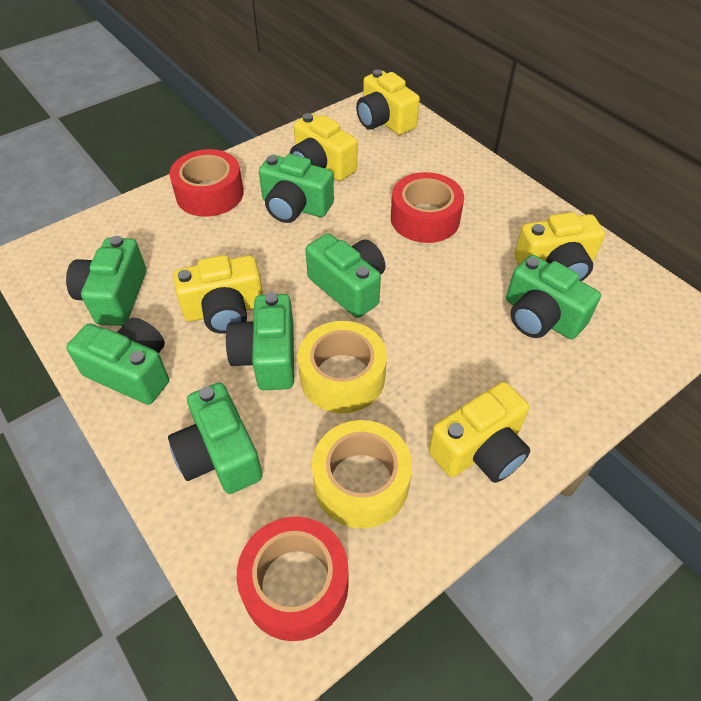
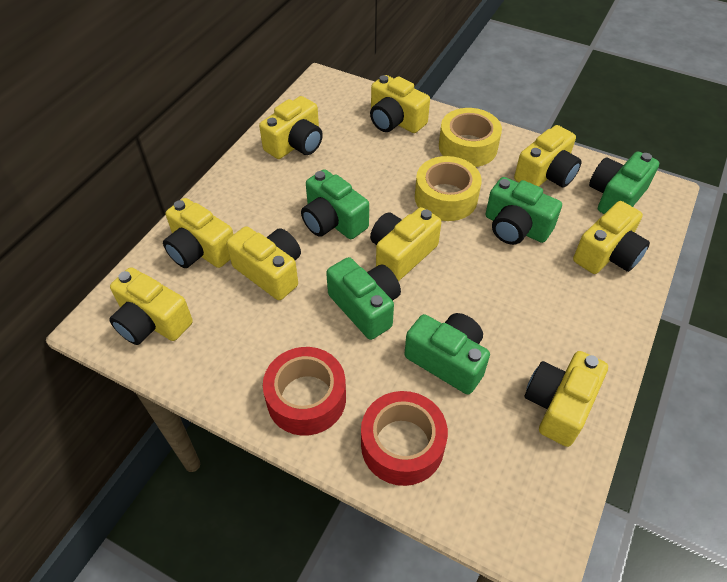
green camera: [66,236,146,326] [66,317,169,405] [168,383,262,494] [226,293,294,390] [259,154,334,223] [306,233,385,318] [506,255,601,340] = 7 -> [301,169,369,239] [326,257,401,340] [404,313,490,394] [486,177,562,245] [589,152,659,214] = 5
red tape: [169,149,243,217] [237,516,349,641] [391,172,464,243] = 3 -> [263,347,346,436] [361,391,448,486] = 2
yellow camera: [173,255,263,334] [290,113,357,181] [356,70,420,135] [429,382,530,483] [514,212,605,281] = 5 -> [109,267,193,345] [163,198,234,268] [226,226,301,300] [259,96,323,159] [370,75,430,133] [370,207,442,281] [514,125,582,188] [525,351,608,447] [573,201,650,274] = 9

